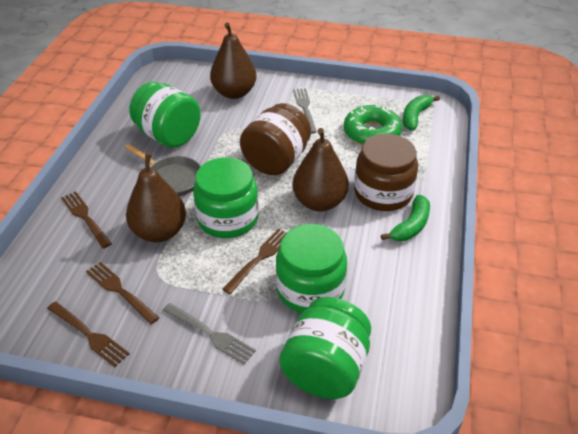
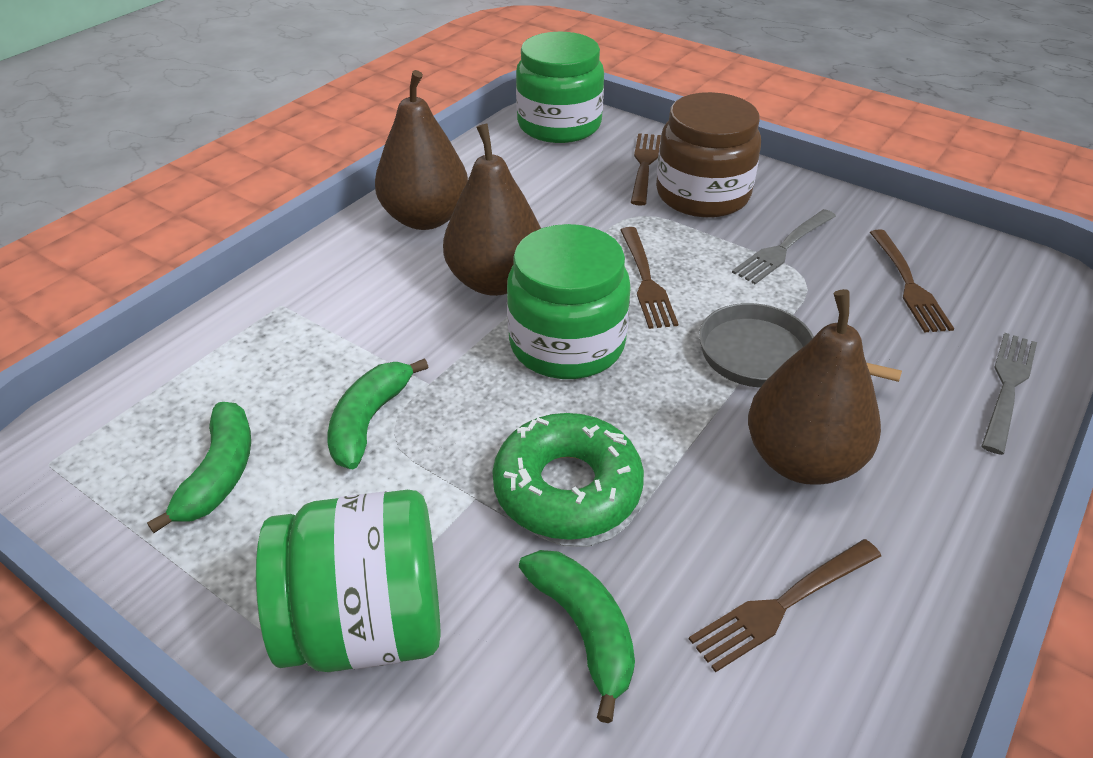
brown jar: [240,103,311,175] [354,134,418,211] = 2 -> [656,92,761,218] = 1
green banana: [381,195,430,241] [403,95,440,130] = 2 -> [147,402,251,533] [328,358,428,469] [519,550,635,723] = 3
green jar: [129,82,201,148] [193,157,258,238] [276,224,347,313] [279,297,371,399] = 4 -> [256,490,440,672] [507,224,631,379] [516,32,604,143] = 3

